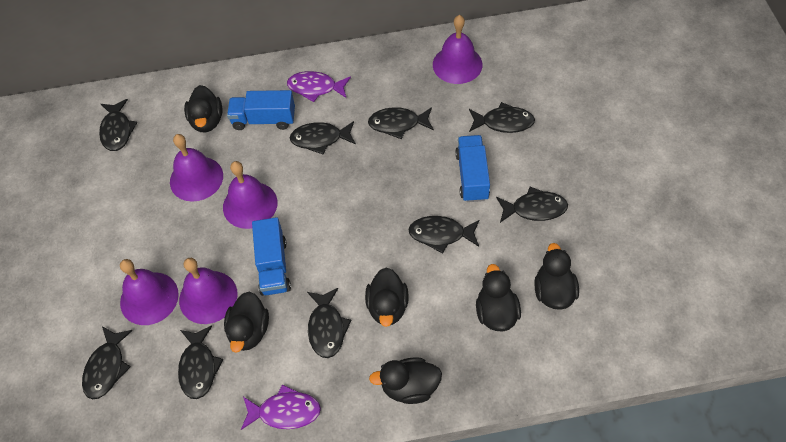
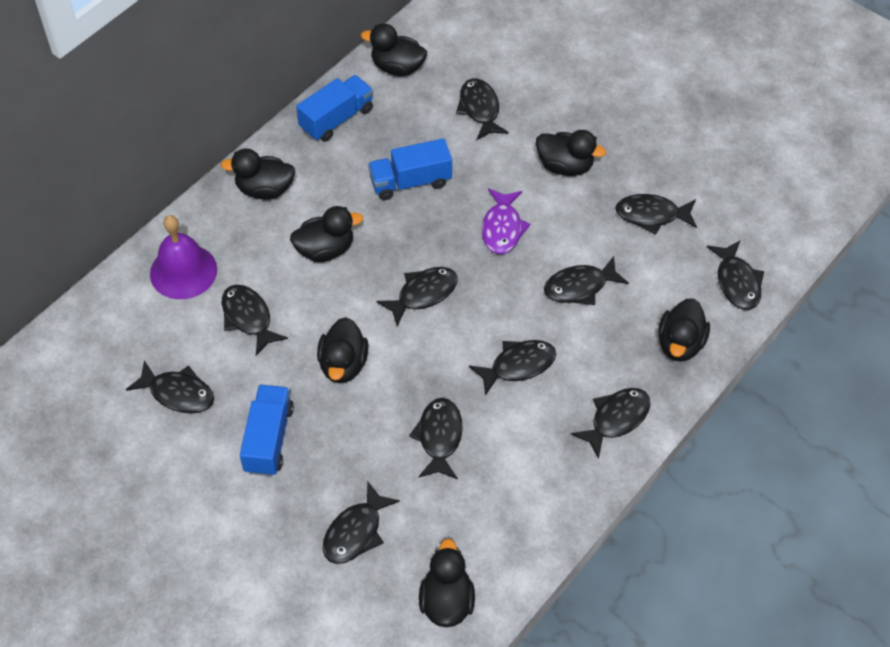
black duck: [184,85,222,132] [224,292,269,353] [365,268,409,327] [369,357,442,404] [476,264,521,331] [534,243,579,310] = 6 -> [221,148,295,200] [290,206,363,262] [317,317,369,383] [361,23,427,76] [419,539,475,627] [536,130,606,176] [658,298,710,362] = 7
black fish: [82,326,133,399] [99,99,138,151] [178,325,223,399] [290,121,356,154] [307,288,351,358] [368,107,434,139] [408,216,480,254] [469,102,535,133] [496,187,568,223] = 9 -> [126,360,214,414] [222,285,288,356] [323,481,400,564] [376,267,458,326] [409,398,463,479] [456,78,509,140] [469,340,556,396] [544,256,629,305] [571,388,651,459] [615,194,697,234] [707,241,764,310] = 11
purple bell: [120,259,179,325] [170,134,223,202] [179,258,238,324] [223,161,277,229] [433,15,483,84] = 5 -> [150,215,217,299] = 1
purple fish: [241,384,321,430] [287,71,351,102] = 2 -> [482,188,531,254] = 1

